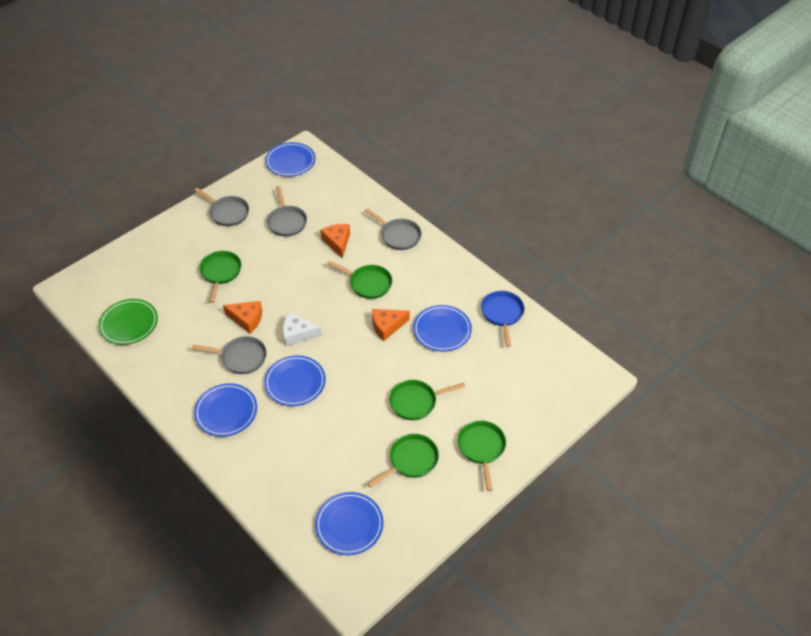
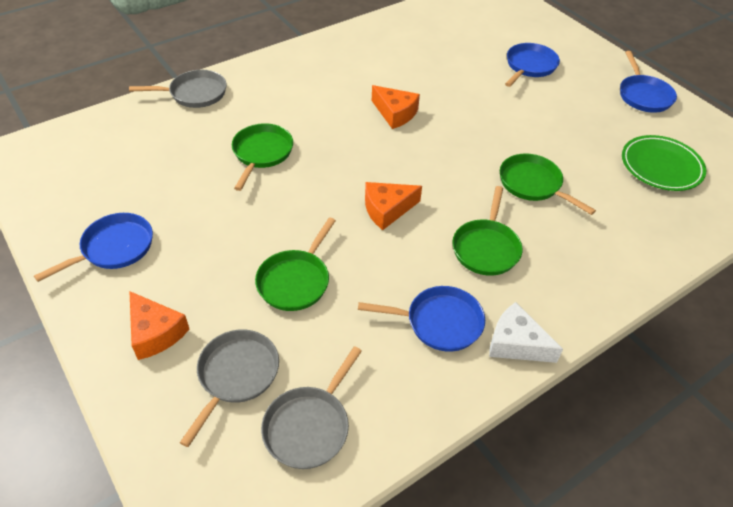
blue pan: [481,291,524,347] = 1 -> [34,213,153,282] [358,286,485,352] [505,43,560,87] [620,51,677,113] = 4
blue plate: [194,383,257,437] [264,355,326,406] [265,142,316,177] [315,492,384,555] [413,305,472,352] = 5 -> none = 0
green pan: [199,251,241,303] [327,261,392,299] [367,434,439,488] [389,380,465,420] [458,421,506,491] = 5 -> [232,123,293,191] [255,217,336,311] [452,186,523,276] [500,153,596,215] = 4
grey pan: [192,336,267,374] [194,188,249,226] [267,186,307,237] [365,208,422,250] = 4 -> [129,70,227,108] [180,329,279,447] [261,346,362,469] = 3

